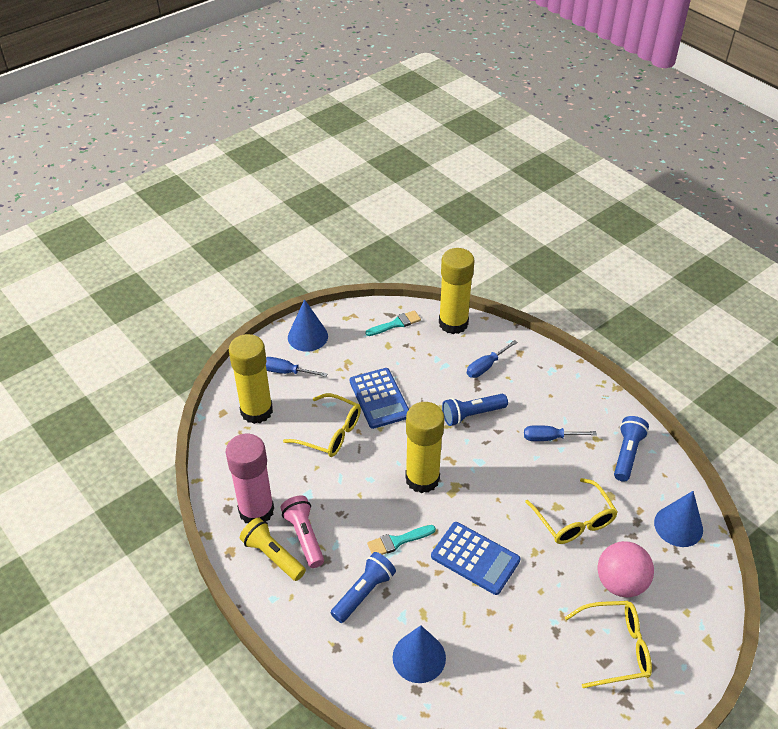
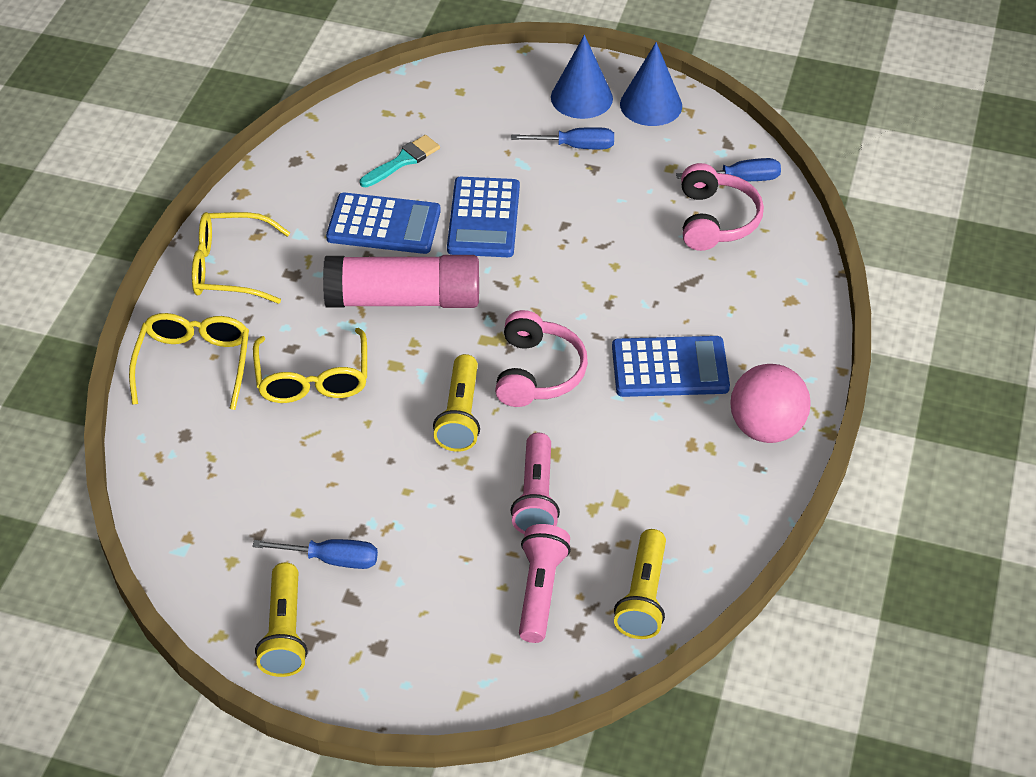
blue calculator: [350,368,409,429] [431,522,521,595] = 2 -> [326,192,441,254] [447,177,520,257] [612,336,730,397] = 3
blue cone: [288,299,328,352] [393,625,446,683] [654,491,703,547] = 3 -> [551,35,613,119] [620,42,682,126] = 2
blue flashlight: [331,552,396,623] [442,394,508,426] [614,416,649,482] = 3 -> none = 0
pink flashlight: [281,496,324,568] = 1 -> [510,433,560,534] [519,524,571,643] = 2
pink headphones: none = 0 -> [495,310,588,407] [681,163,764,251] = 2
turquoise brush: [366,310,421,336] [367,525,436,555] = 2 -> [360,135,440,187] = 1
yellow flashlight: [240,517,306,581] = 1 -> [255,563,308,677] [433,354,480,452] [614,529,666,639] = 3
yellow glue stick: [229,334,273,424] [405,402,445,493] [439,248,475,334] = 3 -> none = 0

